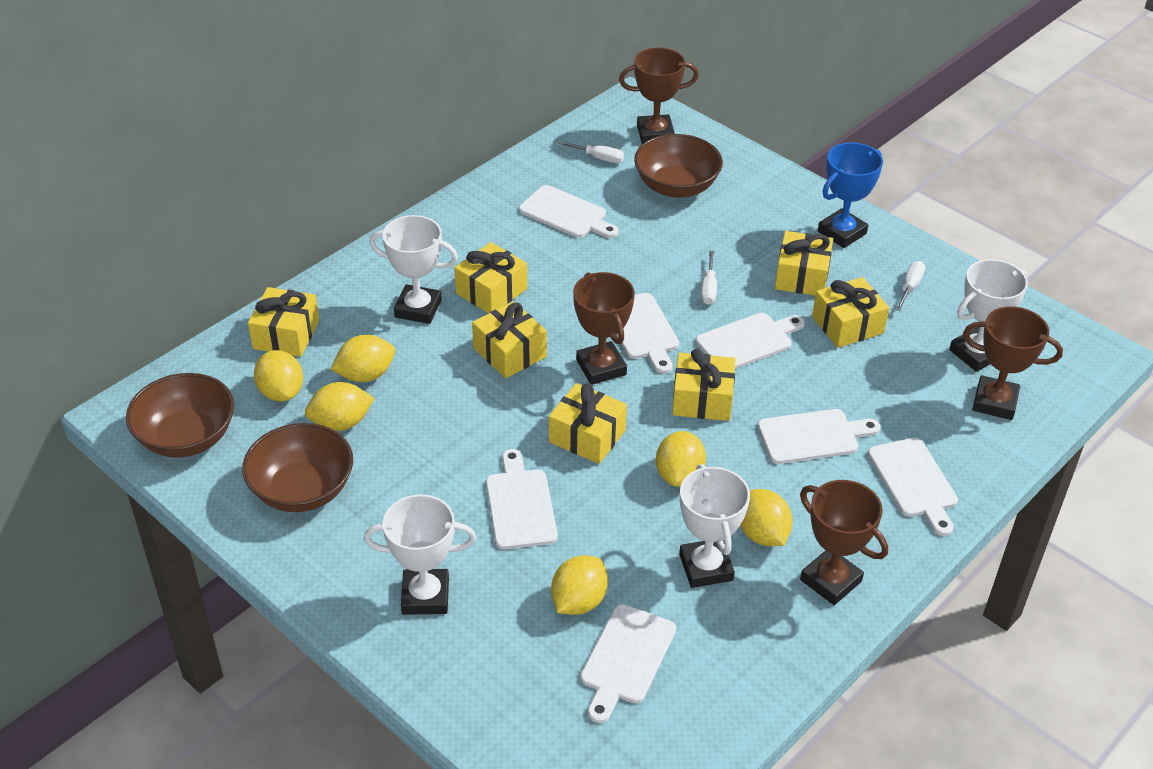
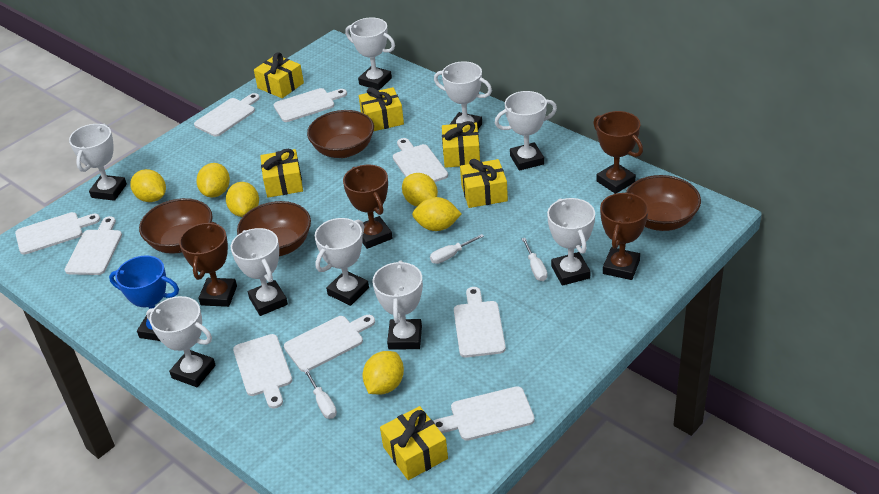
brown bowl: [126,373,234,458] [242,423,353,512] [634,134,723,198] = 3 -> [139,198,213,254] [237,201,311,256] [307,110,374,158] [626,175,701,231] = 4
white cutting board: [486,449,558,549] [519,185,619,238] [580,604,676,723] [616,293,679,374] [696,313,805,369] [758,409,880,464] [868,438,958,536] = 7 -> [15,212,100,255] [65,216,122,275] [194,93,260,137] [233,334,292,409] [274,88,347,122] [284,315,375,372] [393,138,448,182] [433,386,535,441] [454,287,506,358] = 9
white trophy: [364,494,476,615] [369,215,458,324] [679,464,750,588] [949,259,1028,372] = 4 -> [69,124,127,201] [146,296,216,387] [231,228,288,316] [315,218,369,306] [345,17,395,90] [373,261,423,350] [434,61,492,129] [495,91,557,171] [547,198,595,286] = 9
yellow gift: [248,287,319,357] [454,242,527,313] [472,301,547,378] [549,383,627,464] [672,349,736,421] [775,231,833,296] [812,277,889,348] = 7 -> [254,52,304,98] [260,149,303,198] [359,87,404,131] [380,406,448,480] [442,121,480,168] [460,159,508,208] = 6

